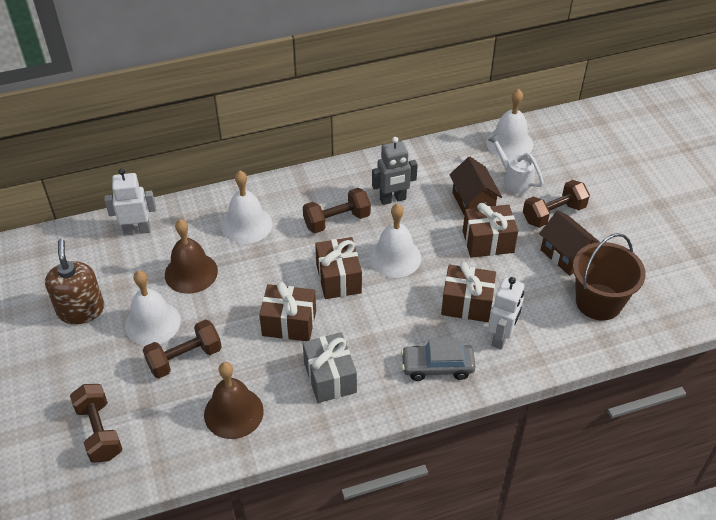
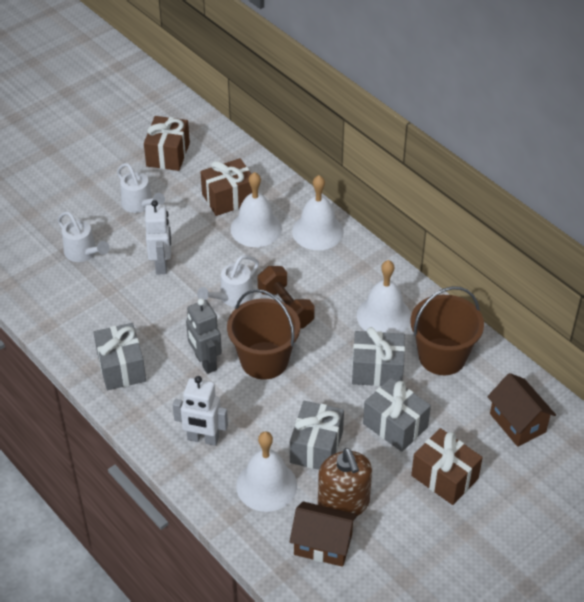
brown bell: [165,219,218,294] [204,362,264,439] = 2 -> none = 0
brown bucket: [573,233,646,321] = 1 -> [227,289,300,379] [410,286,484,375] = 2
brown dumbbell: [70,384,123,463] [143,320,222,378] [303,188,371,233] [523,180,590,228] = 4 -> [257,266,315,329] = 1
brown gift: [259,282,316,341] [315,237,362,299] [441,262,496,322] [463,203,518,258] = 4 -> [144,116,190,171] [200,158,252,216] [411,428,483,505] = 3
grey car: [401,339,476,381] = 1 -> none = 0
grey gift: [303,332,357,403] = 1 -> [94,323,146,390] [290,401,344,470] [352,327,405,386] [363,378,431,452] = 4
white watering can: [488,134,544,194] = 1 -> [58,211,110,262] [117,163,165,213] [197,255,259,307] = 3

